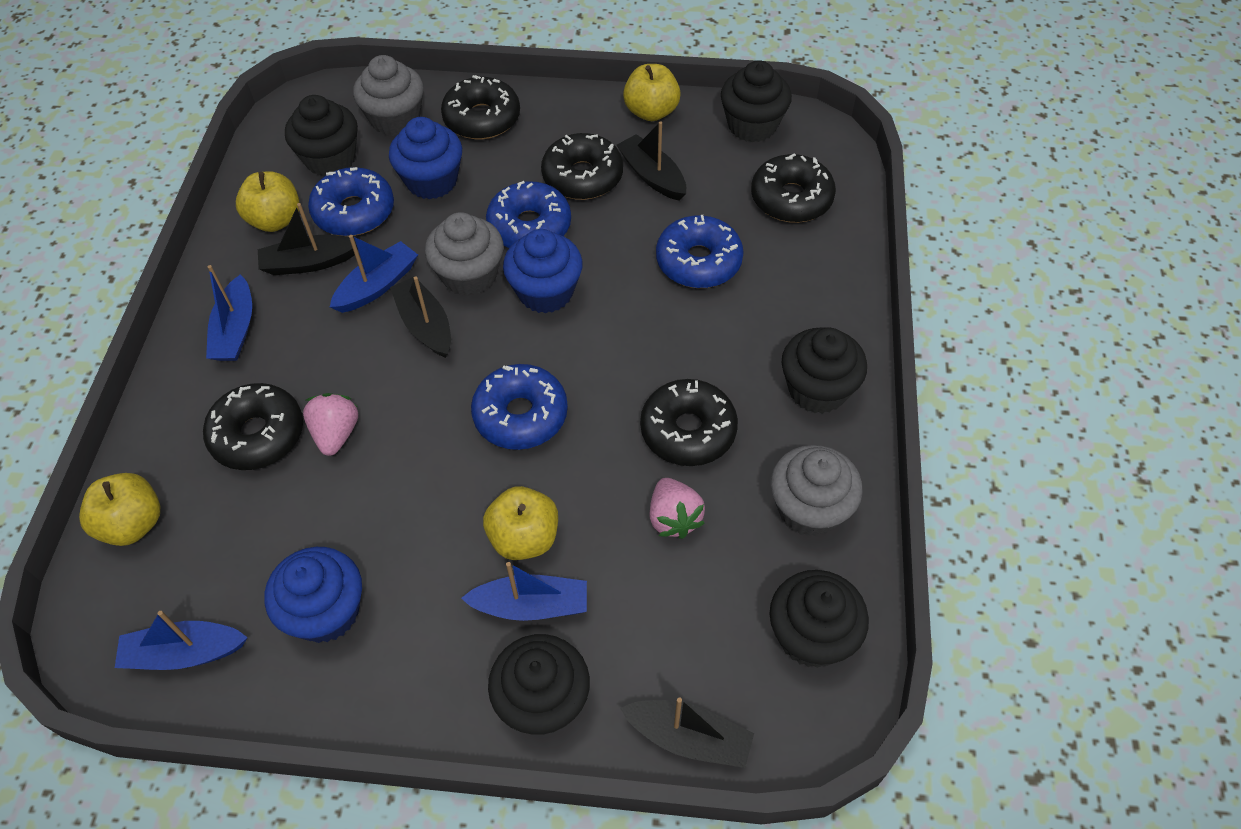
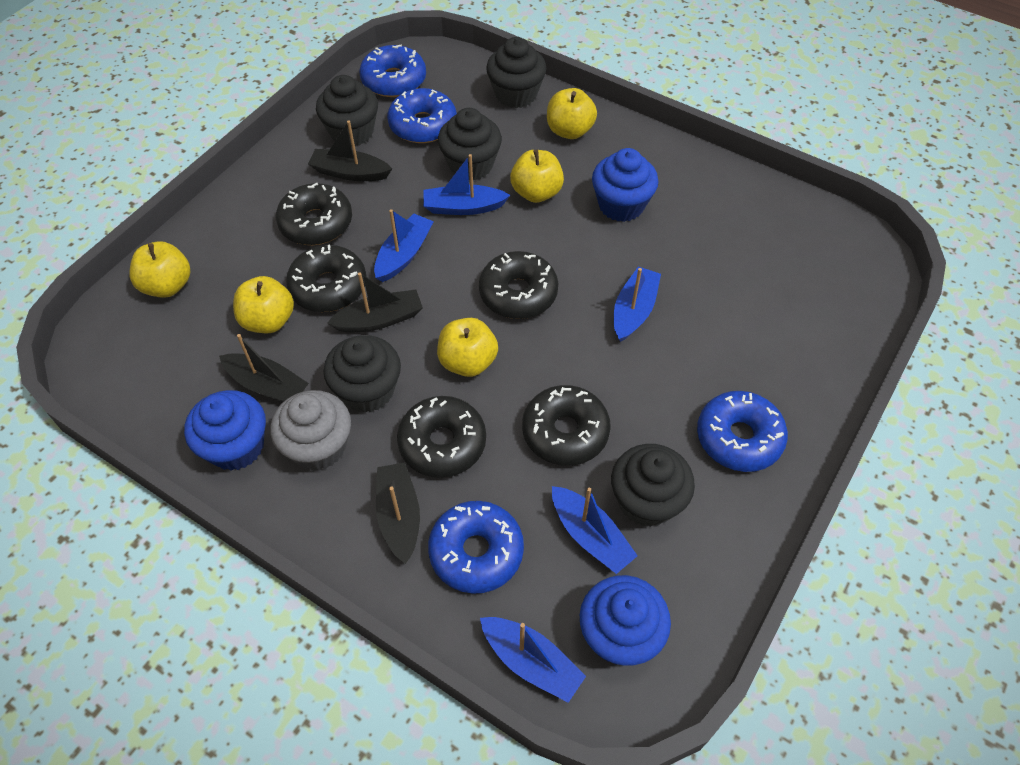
blue boat: [115,611,248,670] [206,265,252,361] [330,235,418,313] [461,562,587,621] = 4 -> [374,209,434,282] [423,154,510,215] [480,617,586,703] [552,486,638,574] [614,267,661,342] = 5
grey cupcake: [353,55,424,136] [425,212,504,297] [770,445,863,537] = 3 -> [270,390,351,470] = 1
pink strawberry: [303,393,358,456] [649,478,705,539] = 2 -> none = 0
yellow apple: [79,473,160,546] [236,171,299,232] [483,486,558,560] [623,64,681,121] = 4 -> [129,241,190,298] [233,276,294,333] [437,318,498,377] [510,149,564,203] [547,88,597,139] = 5

